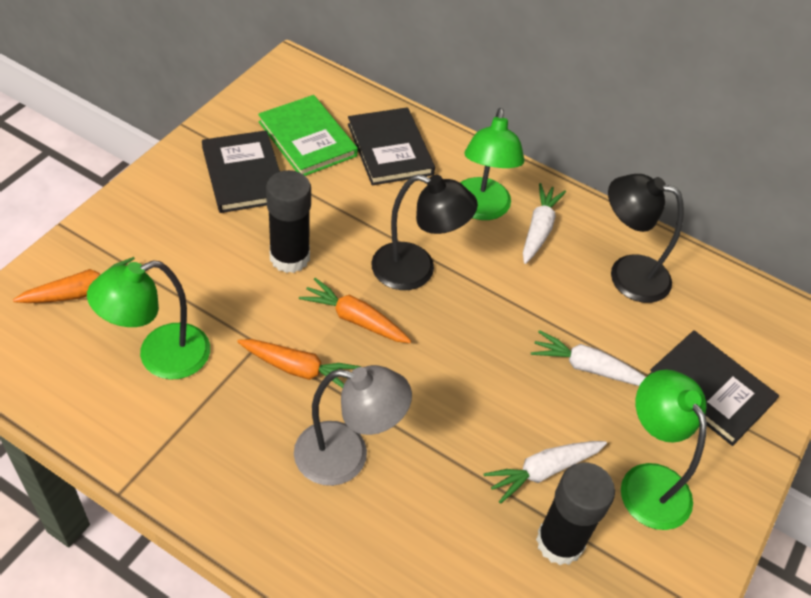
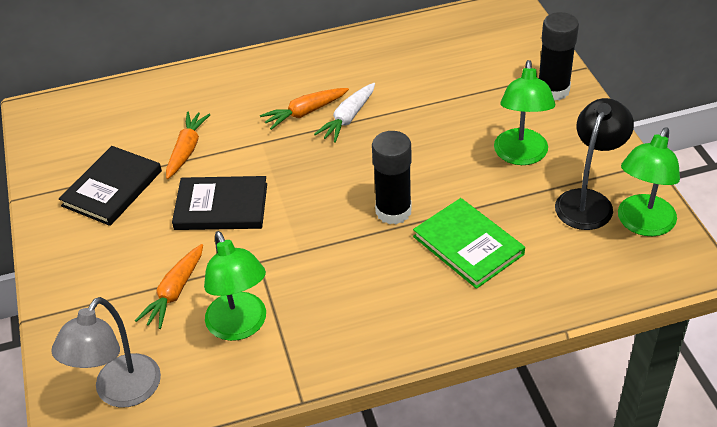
black book: [202,130,280,213] [348,107,435,185] [648,330,779,446] = 3 -> [59,146,162,226] [172,176,267,230] = 2
black lamp: [371,174,478,290] [608,174,684,303] = 2 -> [555,98,634,230] = 1
white carrot: [483,441,607,504] [523,183,566,264] [531,330,646,386] = 3 -> [314,83,375,143] = 1

